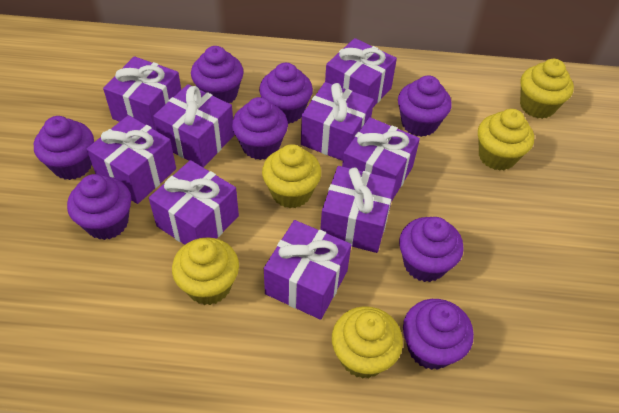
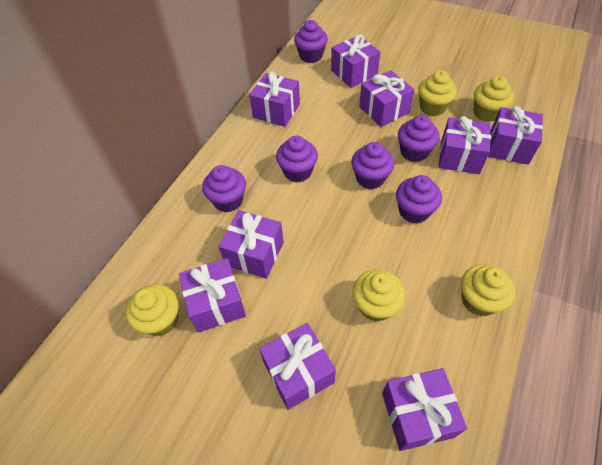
purple cupcake: [34,116,94,180] [67,174,131,240] [191,46,244,104] [232,97,288,160] [259,63,313,124] [398,75,452,137] [399,217,464,282] [403,299,474,370] = 8 -> [202,165,246,212] [276,136,318,182] [294,20,328,63] [351,142,394,189] [396,175,442,223] [398,115,440,162] = 6

